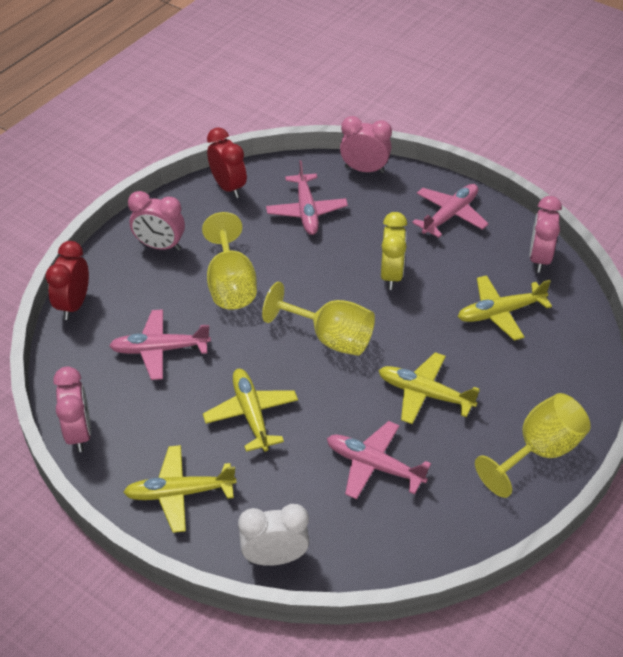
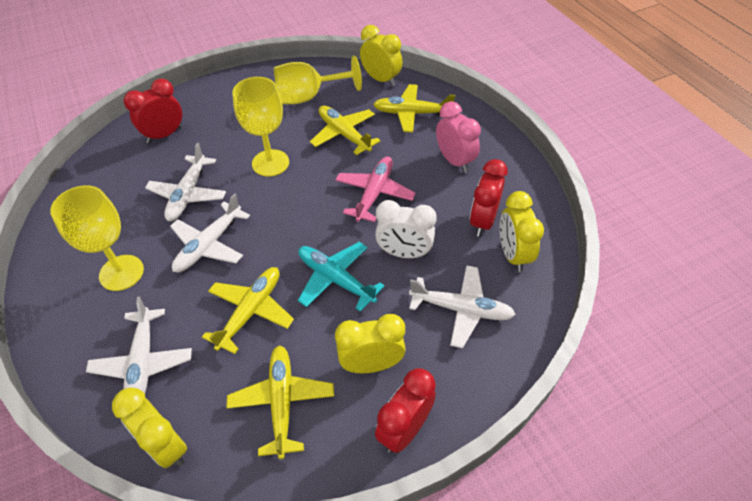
pink clock: [53,366,91,452] [128,191,185,251] [340,116,392,173] [529,196,562,273] = 4 -> [436,101,481,173] = 1
pink plane: [109,309,211,380] [266,160,348,235] [327,421,431,499] [412,184,489,238] = 4 -> [335,156,416,222] = 1
red clock: [46,241,89,320] [207,127,247,198] = 2 -> [124,79,182,143] [375,368,436,453] [470,159,508,237] = 3
turquoise plane: none = 0 -> [298,242,385,312] = 1
white plane: none = 0 -> [86,297,192,393] [145,143,226,221] [170,194,250,272] [409,265,516,348] = 4
yellow clock: [381,212,407,290] = 1 -> [112,387,187,468] [335,314,406,373] [360,25,402,86] [500,191,544,272] = 4

